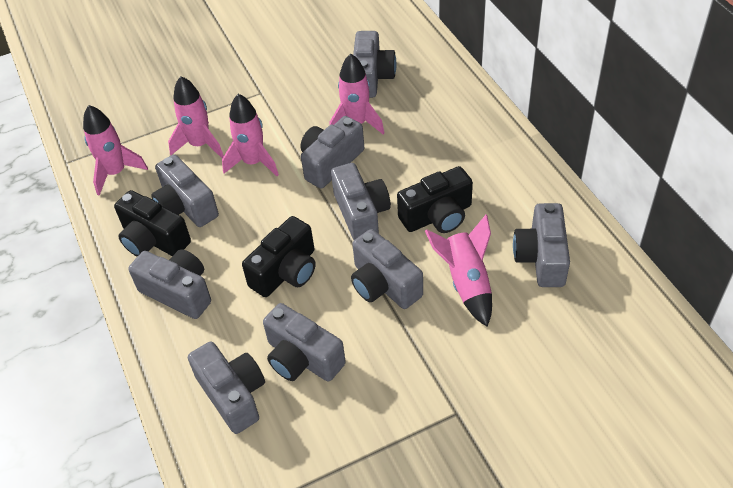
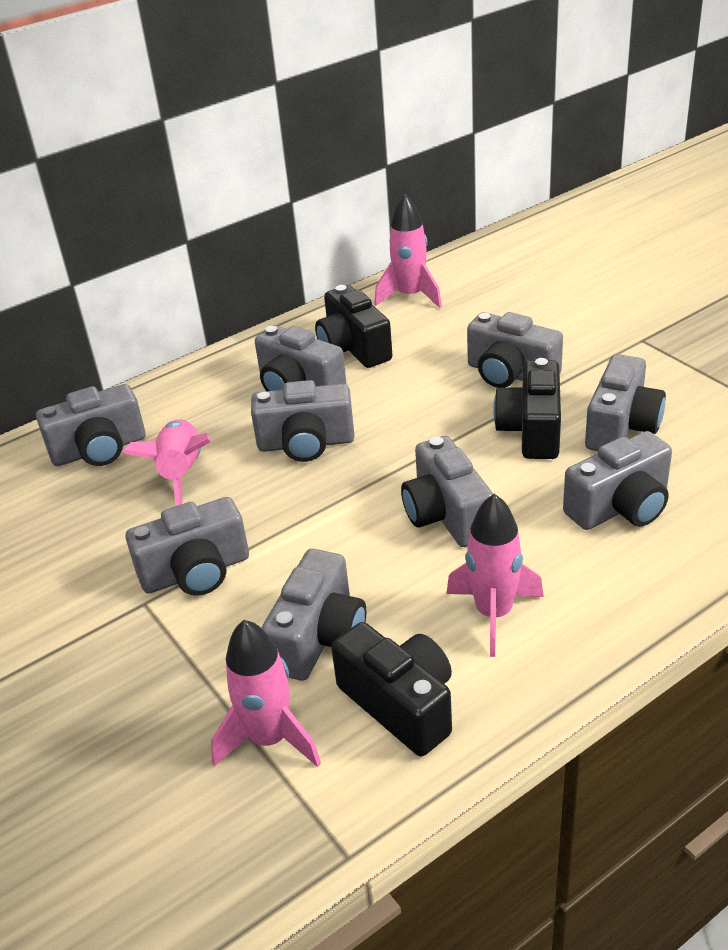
pink rocket: [83,105,148,196] [168,76,224,158] [222,94,279,176] [329,54,384,134] [425,214,492,327] = 5 -> [122,420,211,506] [211,620,321,767] [374,195,442,308] [446,494,544,657] = 4

